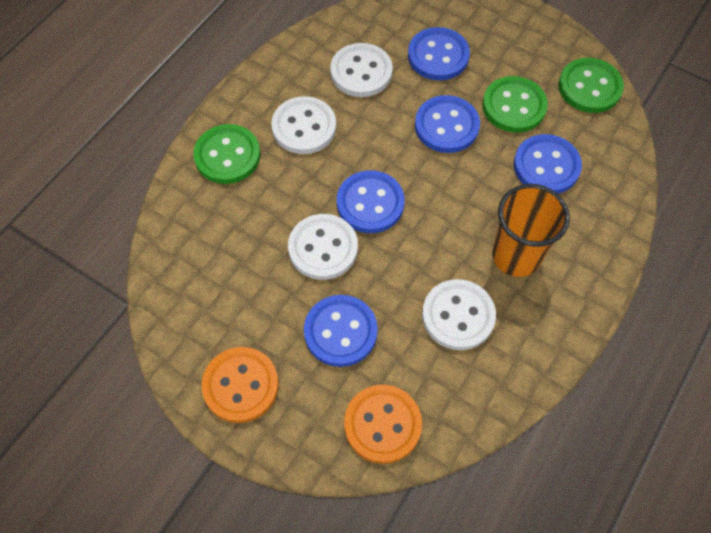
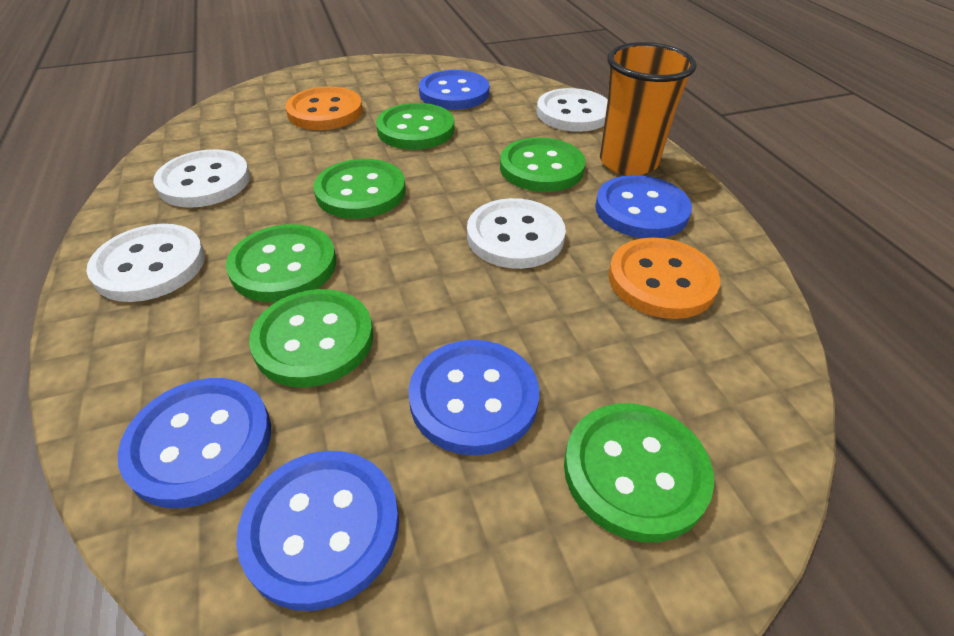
green button: [193,124,260,184] [482,76,548,133] [558,58,624,113] = 3 -> [226,224,336,302] [249,289,373,387] [313,159,406,219] [376,103,454,150] [500,137,586,192] [564,403,714,542] = 6

